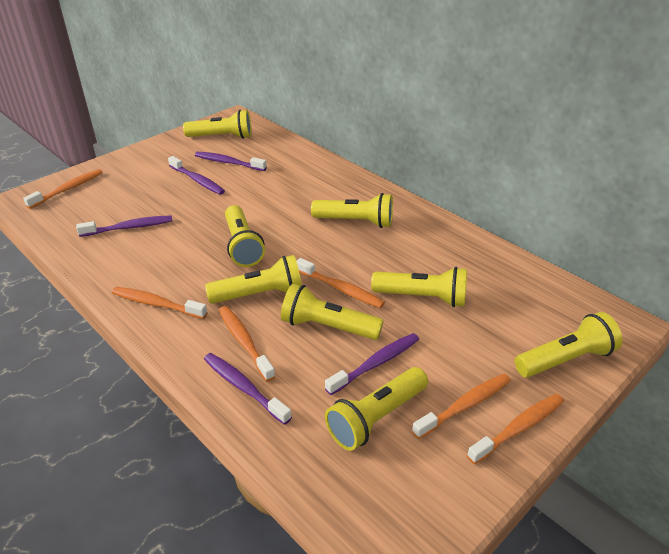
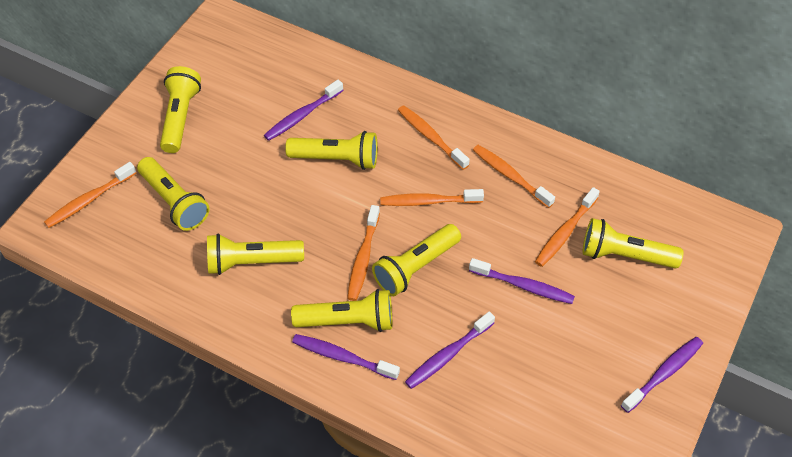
yellow flashlight: [183,110,252,139] [205,255,302,304] [225,205,265,267] [281,284,384,340] [311,193,393,228] [325,367,428,451] [371,267,467,307] [515,312,622,378] = 8 -> [137,157,210,231] [160,66,201,153] [207,234,304,275] [285,131,378,170] [291,289,392,332] [372,224,461,296] [583,218,684,269] = 7

